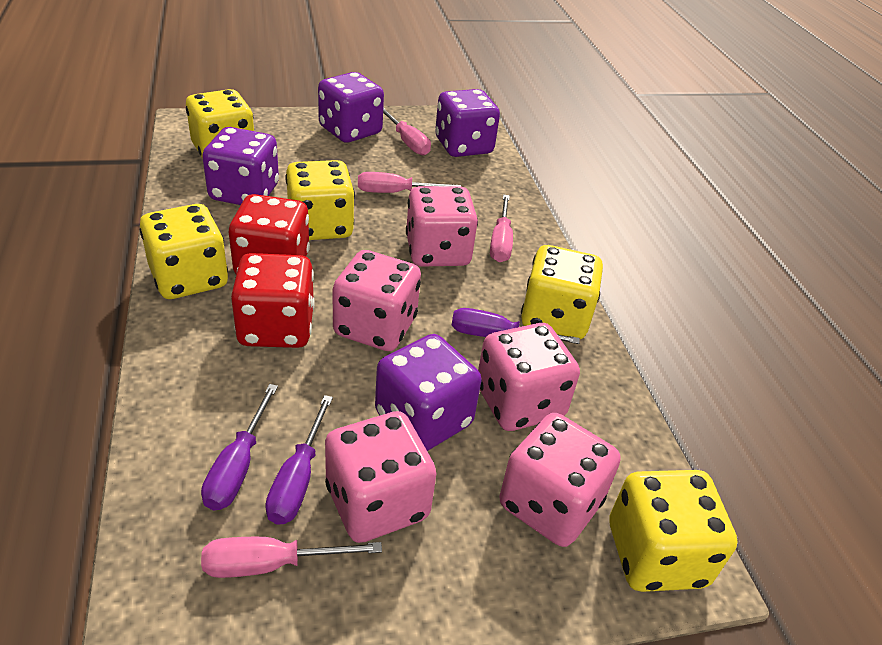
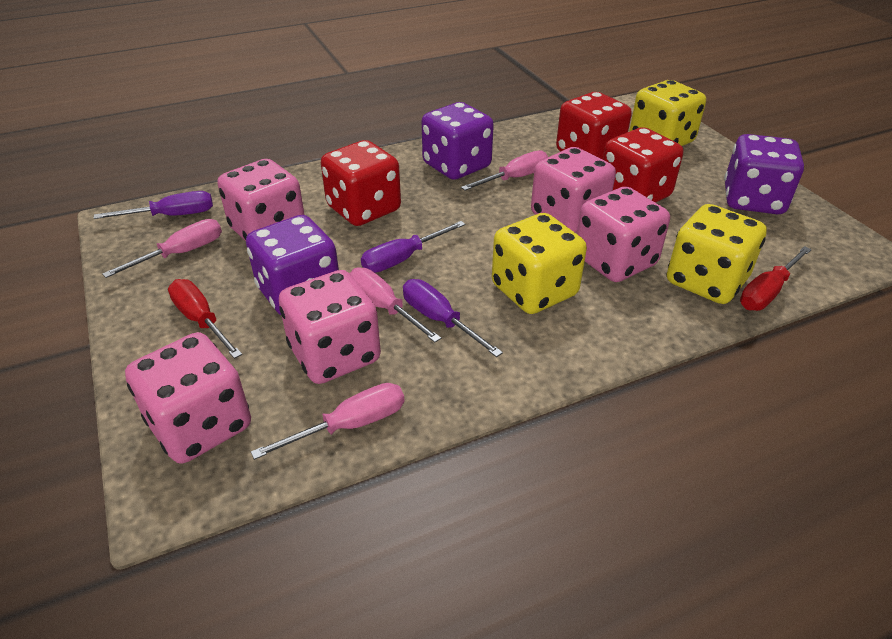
purple dice: [202,127,279,205] [318,72,384,143] [375,334,482,451] [435,89,500,157] = 4 -> [246,215,339,316] [422,102,494,180] [724,134,804,214] = 3
red dice: [229,194,310,274] [231,253,315,348] = 2 -> [321,140,401,226] [556,92,632,160] [603,127,683,203] = 3
red screwdriver: none = 0 -> [168,279,242,359] [740,246,812,311] = 2
yellow dice: [140,204,228,299] [186,89,254,159] [285,160,355,240] [521,245,603,339] [609,470,737,592] = 5 -> [492,213,587,314] [630,80,706,146] [667,204,767,304] = 3

